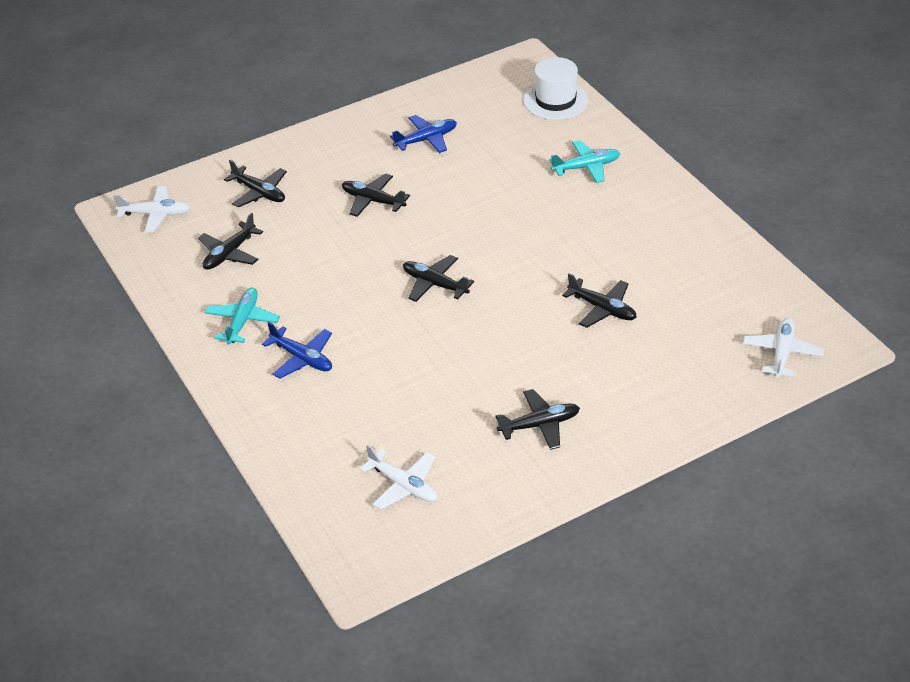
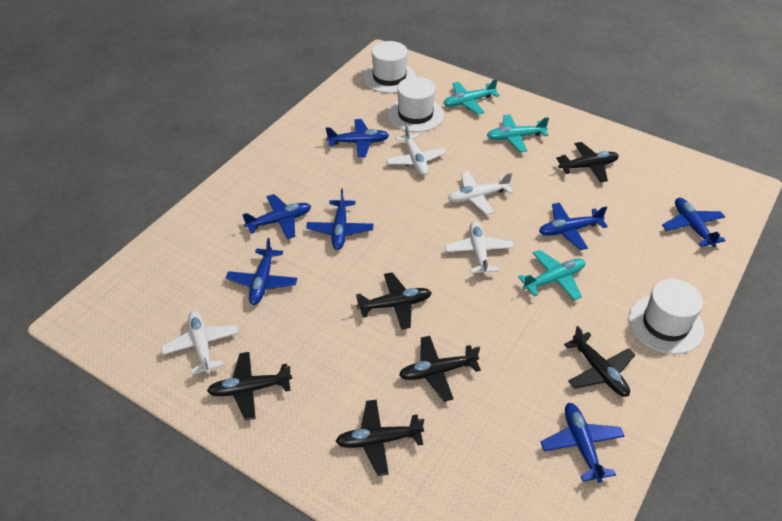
blue plane: [262,322,332,379] [390,115,457,153] = 2 -> [226,238,297,305] [242,194,311,239] [306,189,373,250] [326,119,389,158] [539,203,608,250] [541,403,625,483] [662,198,726,247] = 7
turquoise plane: [205,288,280,345] [549,140,620,183] = 2 -> [443,79,500,115] [487,114,549,152] [518,250,585,301] = 3
white hat: [523,57,588,120] = 1 -> [363,41,416,93] [387,77,444,132] [629,279,704,354] = 3
white plane: [113,186,190,232] [360,445,437,510] [743,318,824,378] = 3 -> [161,311,239,375] [386,124,446,175] [445,221,514,276] [448,171,513,215] = 4

